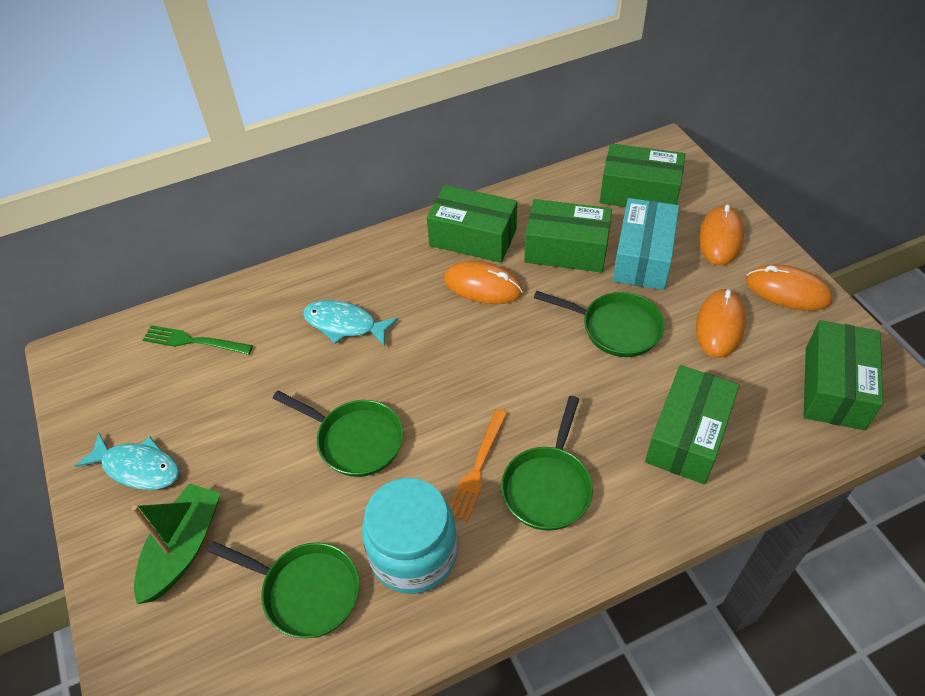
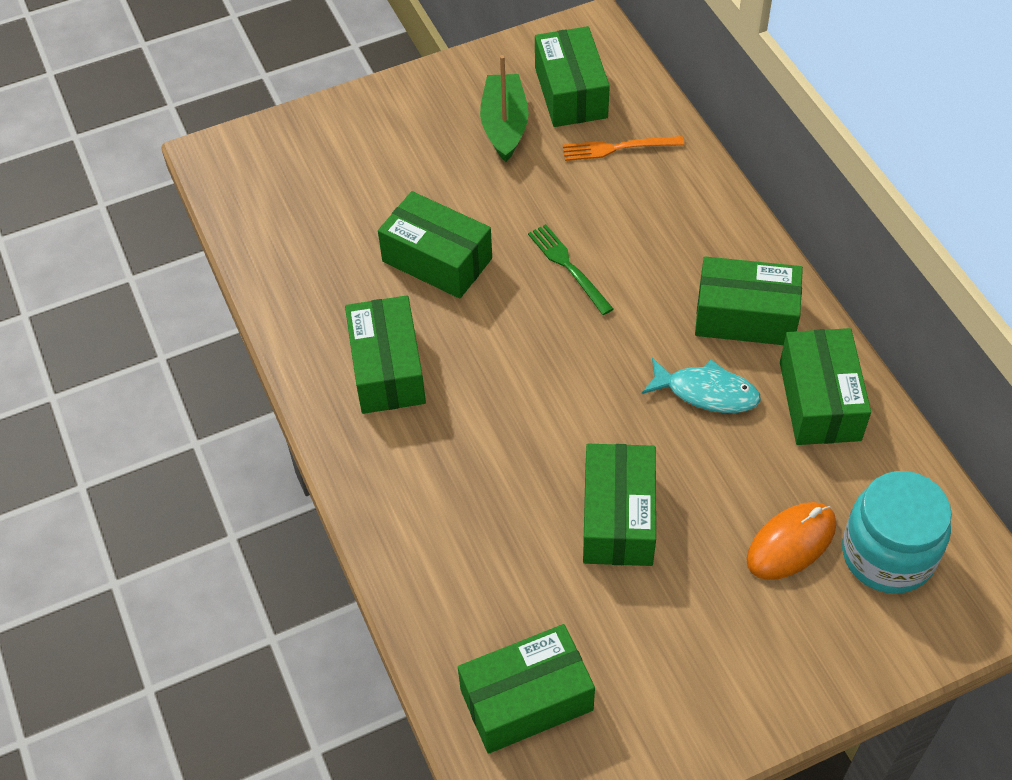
green box: [427,185,517,263] [524,199,612,273] [600,143,685,207] [645,365,739,484] [803,320,883,430] = 5 -> [345,295,426,414] [378,191,492,299] [458,624,595,754] [535,26,610,127] [583,444,656,566] [695,256,803,345] [780,328,871,445] = 7
green pan: [207,541,360,638] [273,391,403,477] [501,396,593,531] [534,291,664,357] = 4 -> none = 0
orange mouse: [444,261,523,304] [696,288,746,358] [699,204,744,265] [746,265,832,311] = 4 -> [746,502,836,580] = 1
turquoise box: [612,198,679,290] = 1 -> none = 0
turquoise fish: [75,433,179,490] [303,300,398,347] = 2 -> [642,358,761,413] = 1

